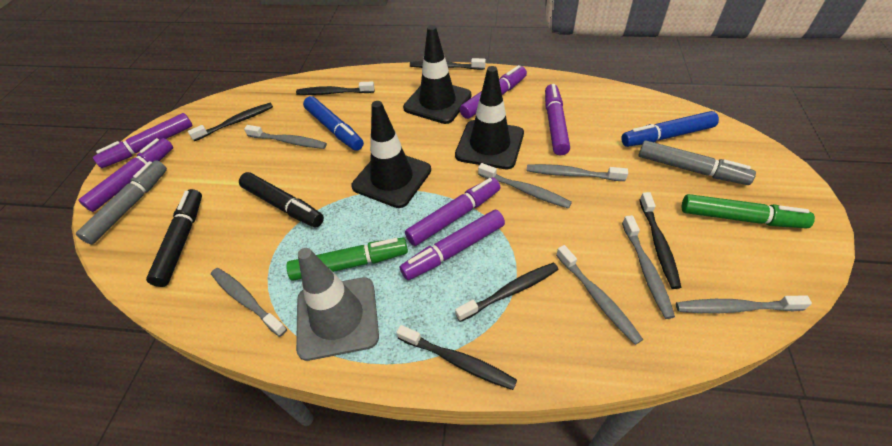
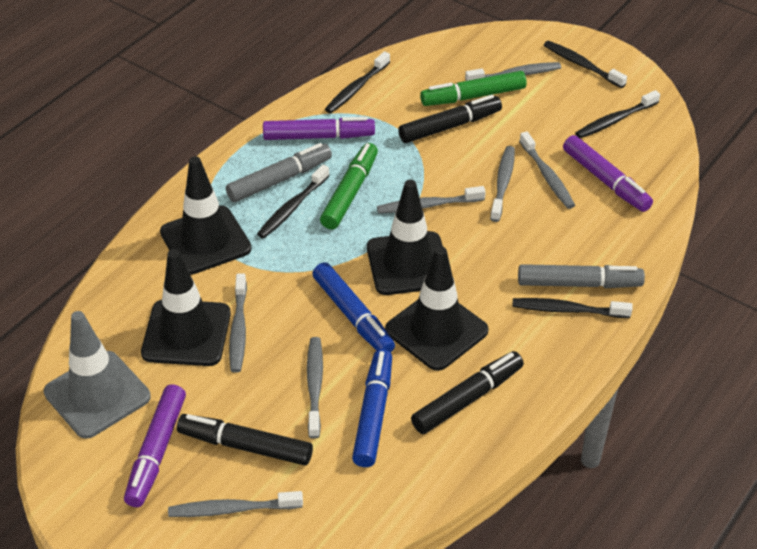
black marker: [146,189,202,287] [239,172,324,227] = 2 -> [177,414,313,466] [398,95,502,143] [411,351,524,434] = 3
black toothbrush: [188,103,273,141] [296,81,375,95] [396,325,517,390] [410,58,486,70] [455,262,559,322] [639,192,681,289] = 6 -> [257,165,330,238] [325,51,390,113] [512,298,632,318] [544,41,627,88] [575,90,660,138] = 5
black traffic cone: [351,101,431,208] [403,25,471,124] [455,66,524,169] = 3 -> [141,249,231,366] [160,156,252,275] [367,180,443,295] [385,246,489,371] = 4
purple marker: [79,138,173,212] [93,113,193,168] [399,210,505,280] [405,177,500,246] [459,65,527,119] [545,84,570,156] = 6 -> [124,384,186,507] [263,117,375,140] [563,135,653,212] = 3

